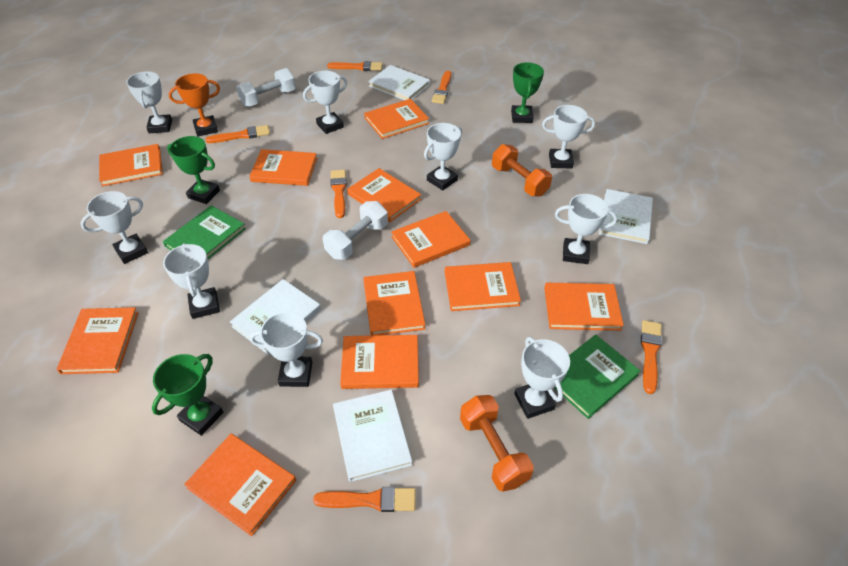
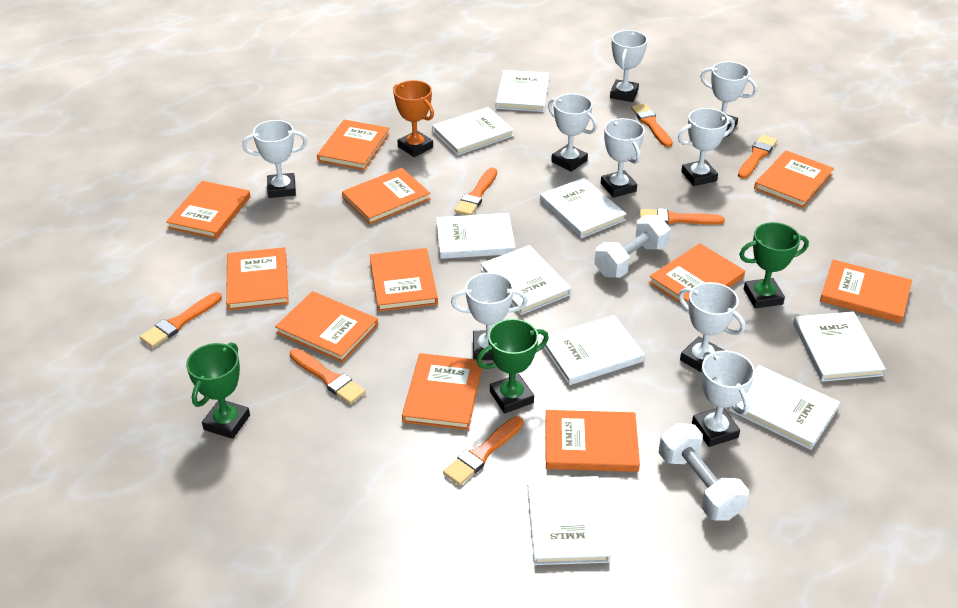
green book: [163,205,246,259] [554,335,640,419] = 2 -> none = 0
orange brush: [206,125,270,143] [313,487,416,512] [327,61,383,71] [330,170,347,218] [432,71,452,104] [641,320,662,394] = 6 -> [140,292,222,348] [290,348,366,404] [443,416,523,486] [454,167,497,215] [631,103,673,147] [640,208,725,225] [738,135,777,179] = 7
orange dumbbell: [460,395,534,492] [492,144,552,196] = 2 -> none = 0
white book: [230,279,321,355] [333,389,412,482] [368,65,430,100] [599,189,653,244] = 4 -> [432,107,514,156] [436,213,515,259] [481,245,571,315] [496,70,549,112] [527,476,611,565] [540,178,626,238] [541,315,645,385] [729,365,840,450] [793,312,886,382] = 9

